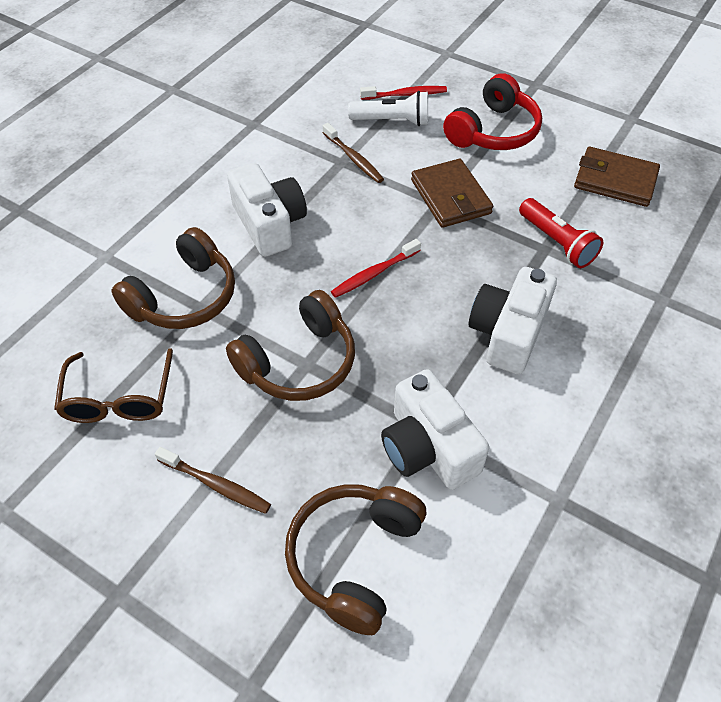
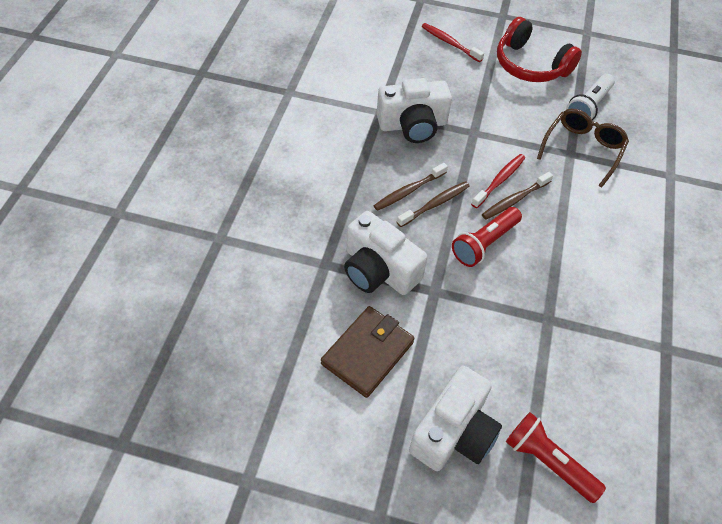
brown headphones: [112,227,235,329] [226,290,355,401] [285,484,426,635] = 3 -> none = 0
brown toothbrush: [155,447,271,514] [323,123,384,183] = 2 -> [373,163,448,211] [397,181,470,227] [482,172,553,219] = 3
brown wallet: [411,159,493,228] [574,147,660,207] = 2 -> [321,306,415,398] = 1
red flashlight: [519,198,603,268] = 1 -> [452,207,522,267] [506,412,606,503] = 2

